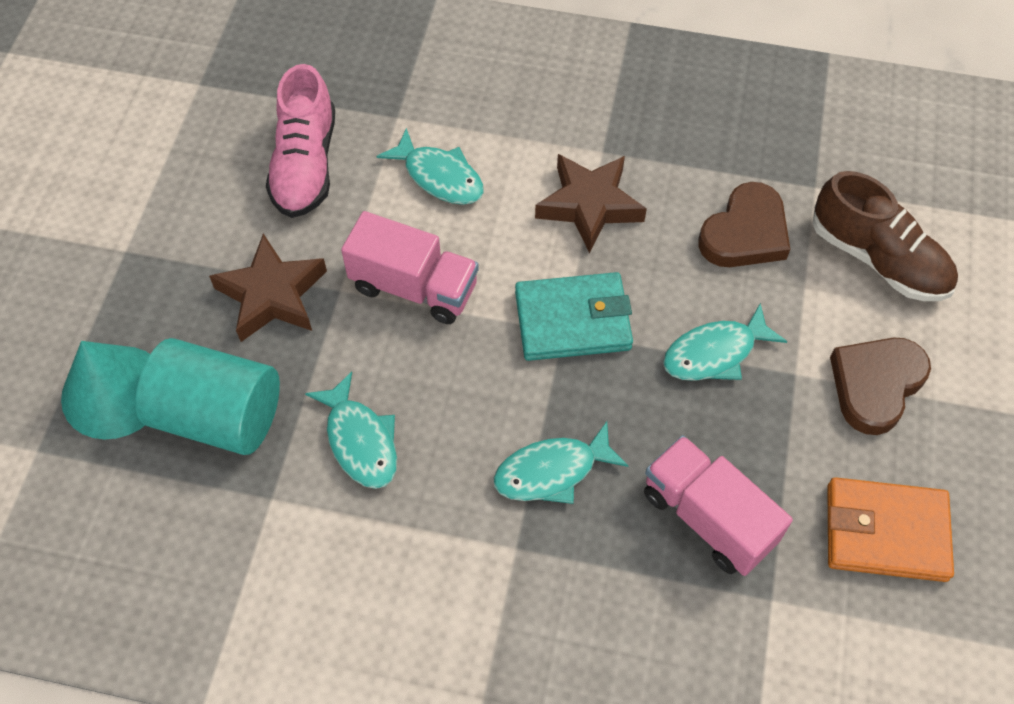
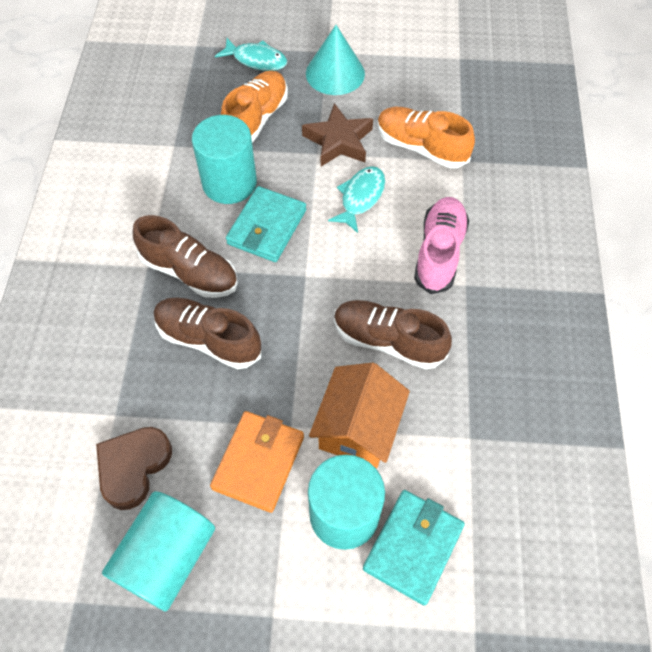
brown heart: [698,182,790,267] [830,337,931,435] = 2 -> [96,427,172,510] = 1
brown shoe: [813,171,958,301] = 1 -> [133,215,238,298] [154,297,261,369] [334,300,452,369] = 3
brown star: [209,234,327,342] [535,154,647,253] = 2 -> [302,103,373,166] = 1
orange house: none = 0 -> [309,363,410,469] = 1
orange shoe: none = 0 -> [221,70,288,143] [377,107,475,168] = 2
pink truck: [341,211,479,324] [644,435,793,576] = 2 -> none = 0
turquoise cylinder: [135,338,280,455] = 1 -> [102,491,215,612] [192,115,257,204] [308,455,385,550] = 3
turquoise fish: [305,372,397,489] [377,128,484,205] [493,421,629,504] [663,303,787,381] = 4 -> [215,38,287,71] [328,166,385,233] = 2
turquoise wallet: [515,272,633,361] = 1 -> [226,186,306,262] [363,490,465,606] = 2

